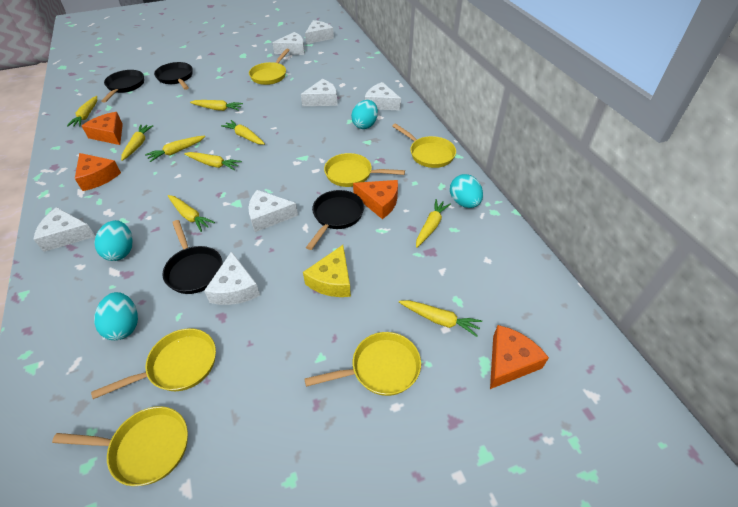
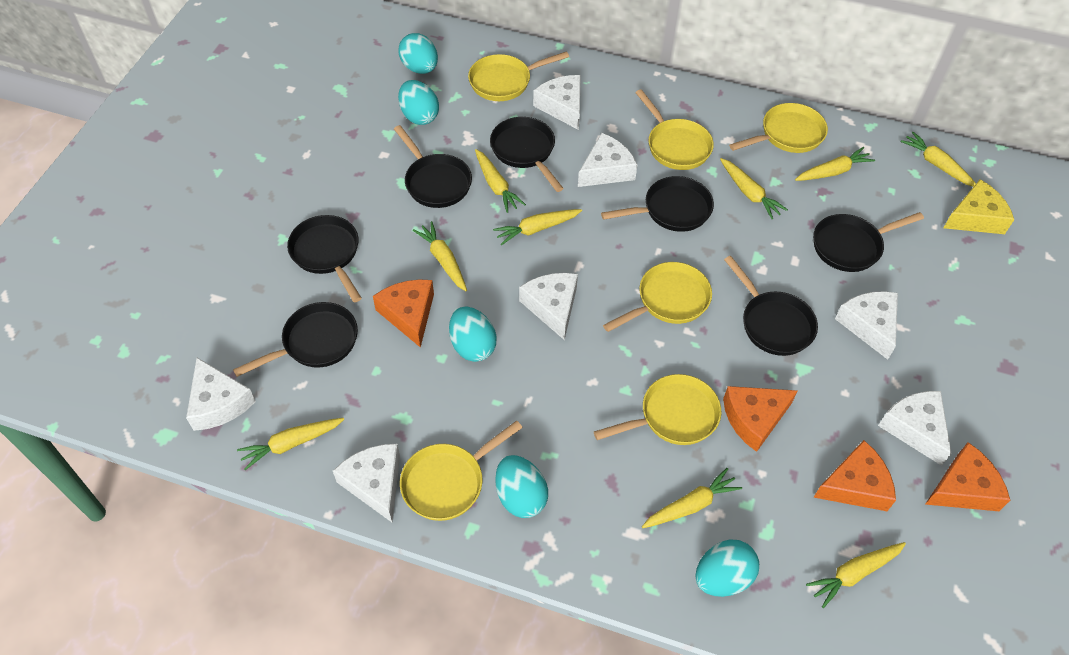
black pan: [101,70,144,103] [154,62,192,90] [163,220,222,294] [306,190,364,250] = 4 -> [233,302,358,377] [287,215,362,302] [394,125,472,208] [490,117,564,192] [601,176,714,232] [724,256,818,356] [813,212,924,272] = 7
turquoise egg: [94,220,133,261] [94,292,138,340] [351,100,378,129] [450,174,483,208] = 4 -> [398,33,438,74] [398,80,439,125] [449,307,497,362] [495,455,548,518] [695,539,759,597] = 5

